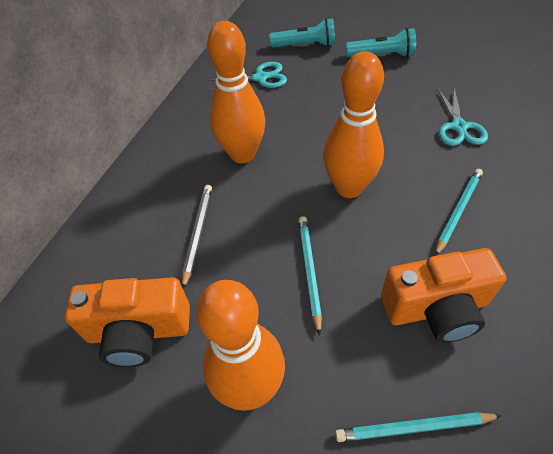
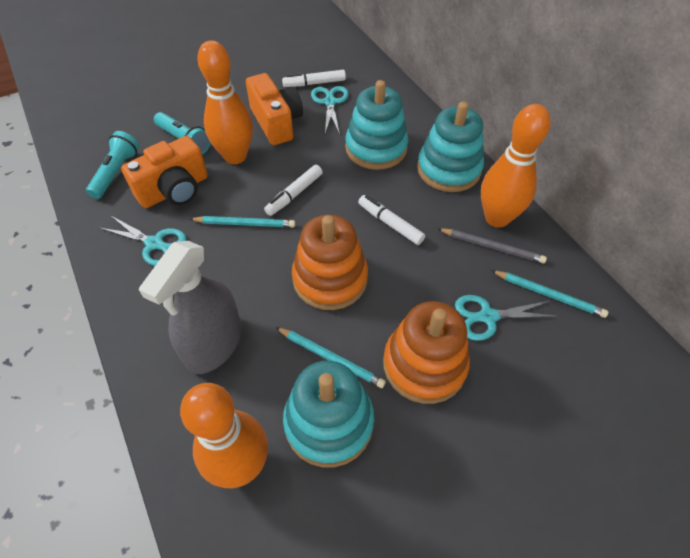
grey spray bottle: none = 0 -> [139,241,242,374] = 1
orange stacking toy: none = 0 -> [292,215,368,310] [383,301,470,404] = 2
turquoise scissors: [207,62,287,91] [437,87,488,146] = 2 -> [100,215,186,266] [311,86,349,134] [455,295,559,341] = 3
turquoise stacking toy: none = 0 -> [283,361,374,467] [345,80,409,170] [417,101,484,192] = 3
white marker: none = 0 -> [264,165,323,216] [282,70,346,87] [358,195,425,245] = 3

